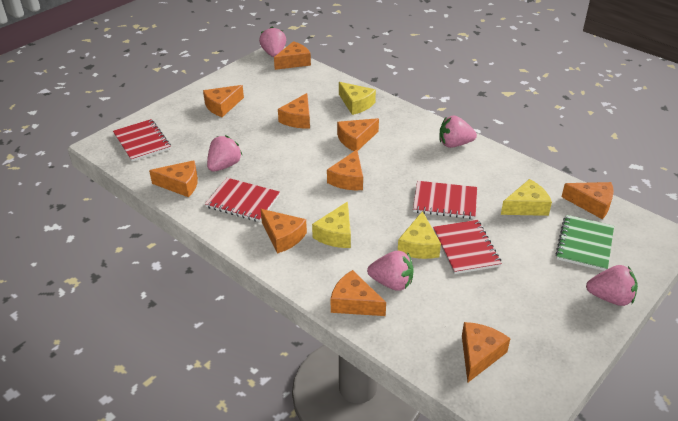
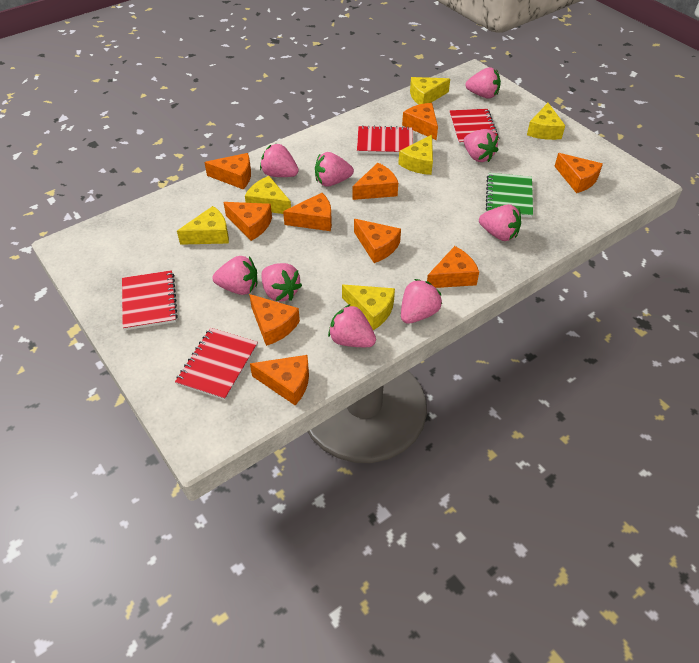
pink strawberry: [207,135,242,171] [259,27,286,57] [367,251,414,290] [439,115,477,148] [586,265,638,306] = 5 -> [212,256,257,295] [260,144,299,177] [261,263,302,302] [315,152,354,187] [328,304,376,347] [401,279,442,324] [464,129,498,162] [466,67,501,99] [479,204,521,241] = 9
yellow cheese: [312,201,351,248] [339,82,376,115] [398,211,441,259] [501,179,552,216] = 4 -> [177,206,229,245] [245,176,291,214] [342,285,395,330] [398,135,433,175] [410,77,450,105] [527,103,565,140] = 6

